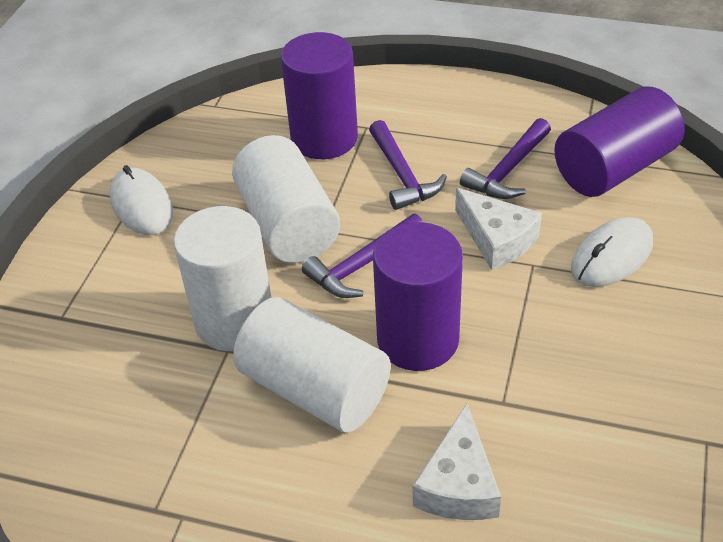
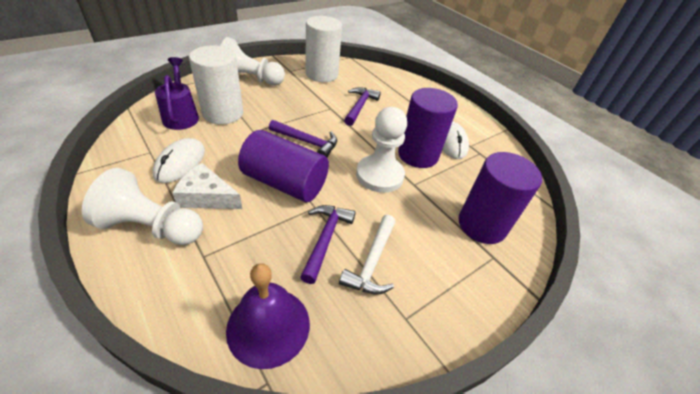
purple bell: none = 0 -> [226,263,310,369] = 1
purple watering can: none = 0 -> [155,57,199,130] = 1
white cheese: [413,404,501,520] [455,188,542,270] = 2 -> [172,163,242,209] = 1
white cylinder: [174,206,271,351] [232,135,340,263] [233,297,391,433] = 3 -> [189,45,243,125] [305,16,342,82] = 2
white hammer: none = 0 -> [339,215,396,294] = 1
white pawn: none = 0 -> [82,168,203,245] [220,37,285,86] [356,107,407,193] = 3

